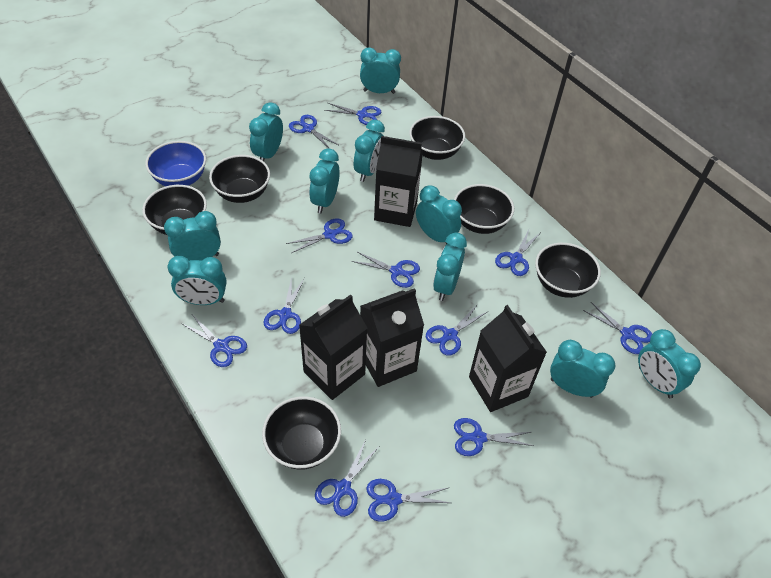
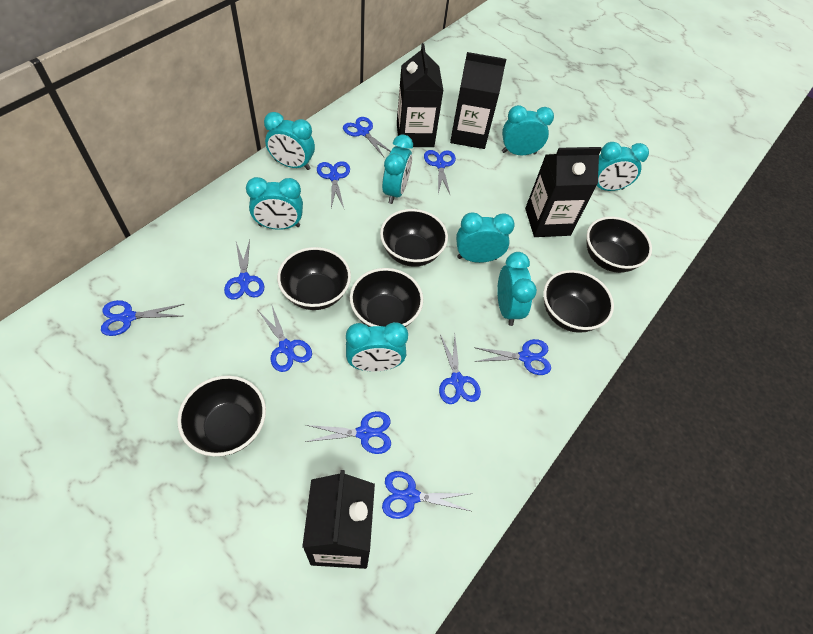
blue bowl: [145,141,206,186] = 1 -> none = 0
blue scissors: [181,316,247,367] [264,277,305,334] [286,218,353,253] [289,115,338,149] [315,440,379,517] [324,103,381,125] [352,252,420,288] [366,479,450,522] [426,304,487,356] [454,418,534,456] [495,229,540,276] [583,302,652,354] = 12 -> [101,300,184,336] [224,240,264,300] [258,306,312,372] [305,411,391,454] [317,161,350,208] [343,117,391,157] [382,471,471,519] [424,150,456,196] [439,334,481,404] [474,339,551,375] = 10
turquoise clock: [164,211,221,261] [168,256,227,305] [249,102,283,161] [309,148,340,213] [354,120,385,182] [360,47,401,94] [416,185,462,244] [433,232,467,301] [550,340,615,398] [638,329,701,398] = 10 -> [246,177,303,230] [264,112,315,170] [346,322,408,372] [382,134,413,204] [456,212,515,263] [497,252,537,326] [502,105,554,155] [597,142,649,191] = 8

